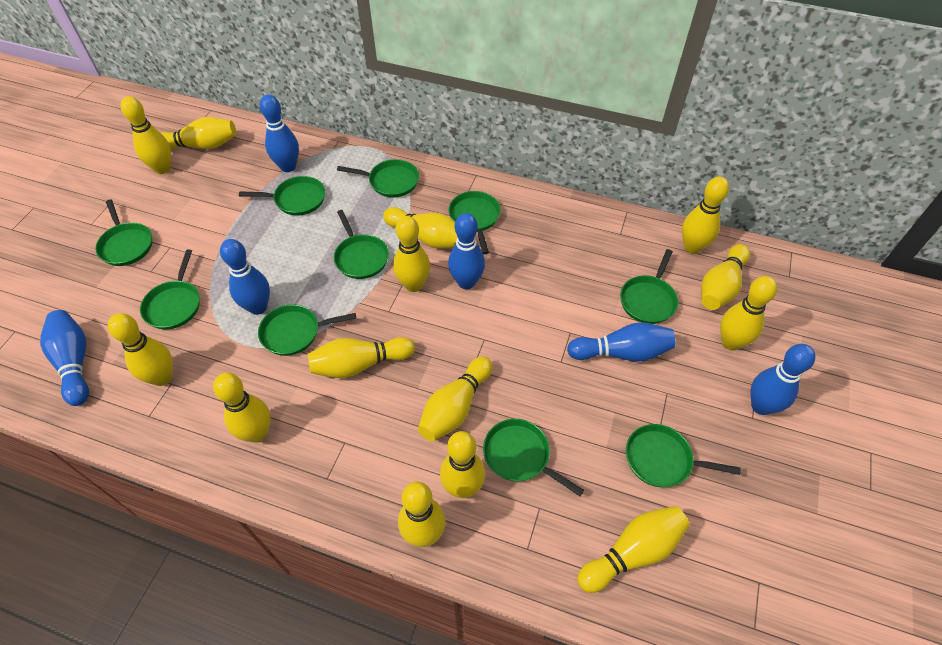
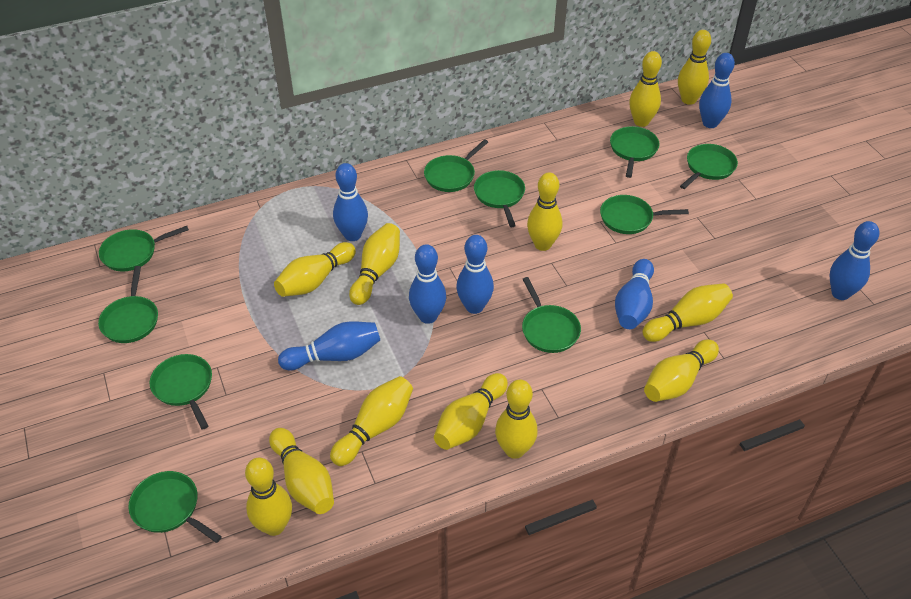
blue bowling pin: [40,310,89,406] [220,239,270,315] [259,94,299,172] [448,213,485,289] [567,322,675,362] [751,344,815,415] = 6 -> [278,321,380,370] [333,163,368,241] [409,244,446,324] [456,235,494,314] [615,259,654,329] [699,53,735,128] [830,221,879,300] = 7
yellow bowling pin: [108,313,173,386] [120,96,171,174] [161,117,236,149] [213,373,271,443] [308,337,415,378] [383,207,457,249] [393,216,430,292] [398,482,446,547] [418,356,493,441] [440,431,485,498] [577,506,690,593] [682,177,729,254] [701,244,750,310] [720,276,777,350] = 14 -> [245,458,292,536] [269,428,334,514] [274,242,356,297] [330,376,413,466] [349,223,400,305] [434,373,508,450] [495,380,538,459] [527,173,562,251] [629,51,662,127] [642,283,733,342] [644,339,719,402] [678,30,711,105] = 12

